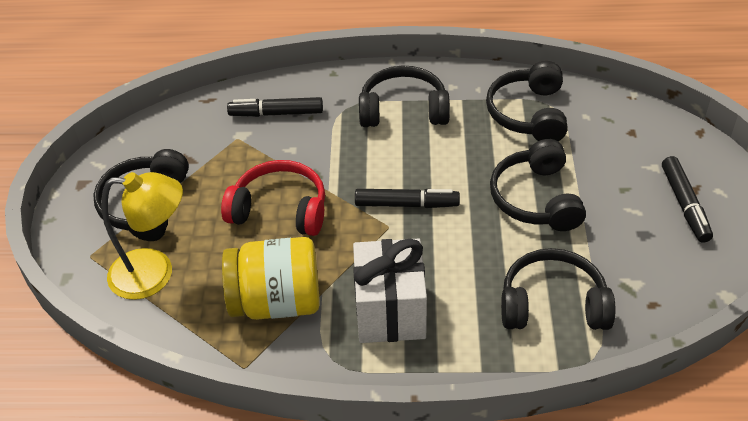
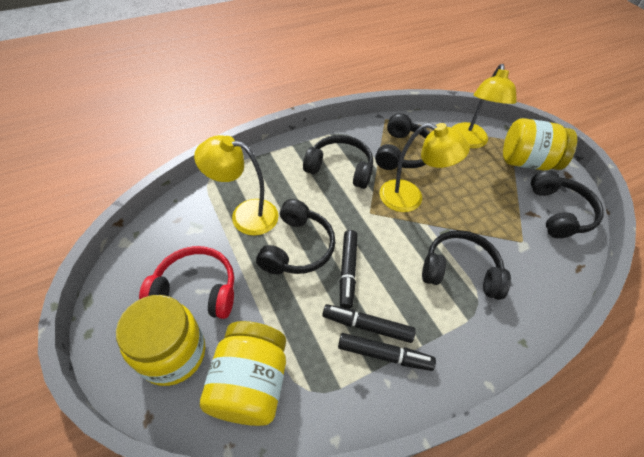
white gift: [353,238,427,343] = 1 -> none = 0
yellow jar: [222,237,320,320] = 1 -> [116,295,205,386] [200,321,286,426] [503,118,577,171] = 3
yellow lamp: [101,172,183,300] = 1 -> [194,135,279,236] [379,123,470,212] [452,64,517,149] = 3

